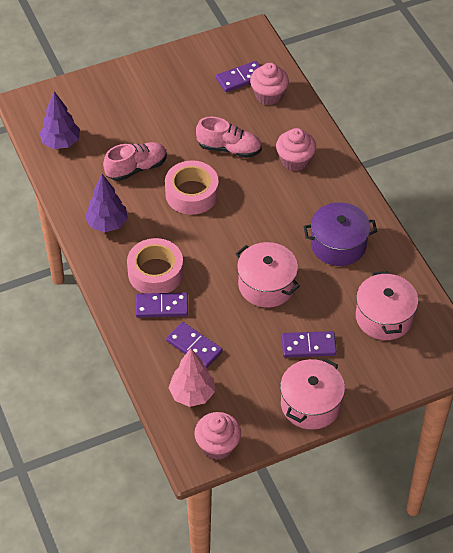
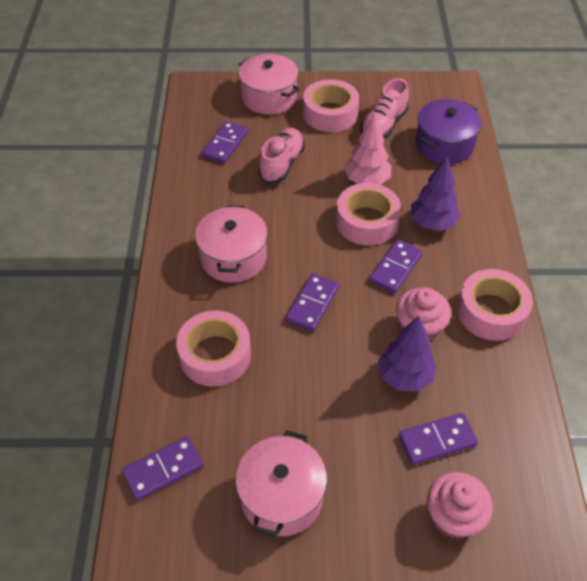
pink cupcake: [194,412,241,460] [250,63,289,105] [276,128,316,171] = 3 -> [396,288,451,341] [427,472,493,539] = 2
pink tape: [127,238,183,294] [165,160,219,215] = 2 -> [176,311,251,387] [303,79,359,132] [336,183,401,246] [457,269,533,341] = 4
purple domino: [136,292,188,318] [166,322,223,368] [216,61,261,92] [282,331,337,358] = 4 -> [122,436,204,501] [201,121,248,164] [286,273,339,332] [369,239,423,294] [399,413,478,465] = 5

